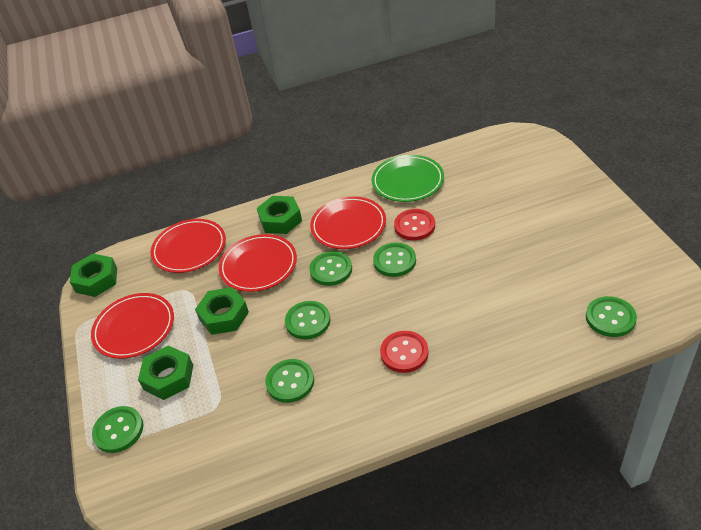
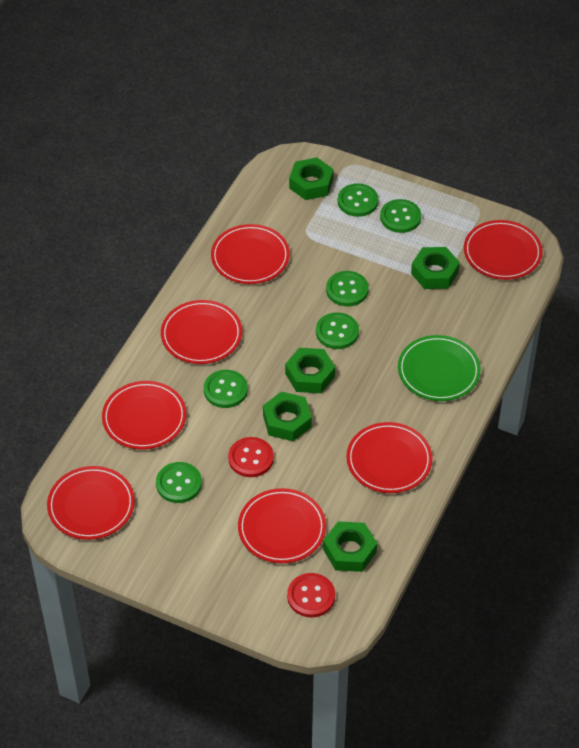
green nut: [70,254,117,297] [138,345,193,400] [195,287,249,335] [257,196,302,234] = 4 -> [263,391,312,441] [285,348,335,393] [289,158,334,200] [323,521,377,572] [411,247,460,289] = 5
red plate: [91,293,174,359] [150,219,226,273] [219,234,297,292] [310,196,386,249] = 4 -> [47,466,135,540] [102,381,186,449] [161,300,242,364] [211,224,290,284] [238,488,326,563] [346,422,432,493] [464,220,542,280] = 7

